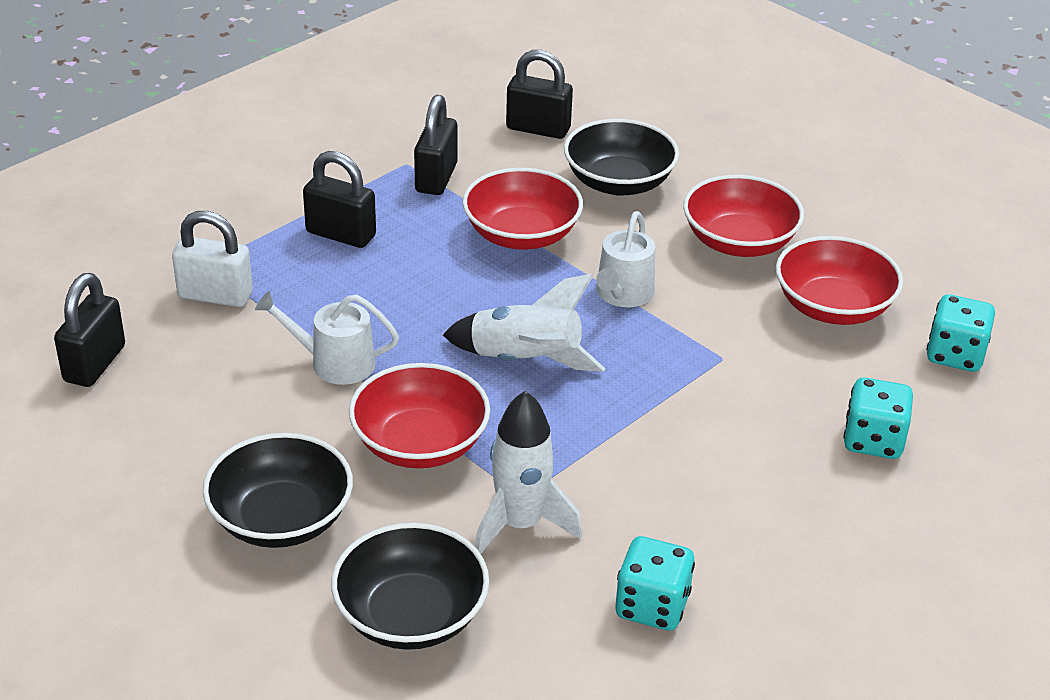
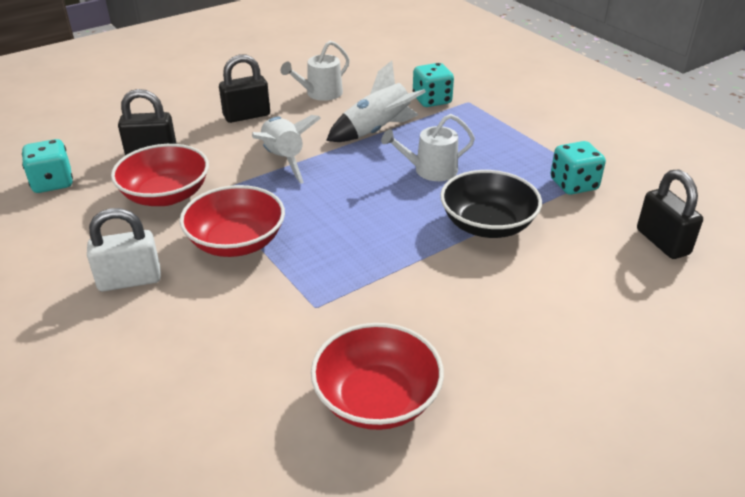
black bowl: [203,433,353,548] [331,523,489,650] [564,119,679,196] = 3 -> [440,170,542,238] = 1
black padlock: [54,273,125,387] [303,151,376,248] [414,95,457,195] [506,50,573,139] = 4 -> [118,89,177,155] [219,54,270,123] [637,169,703,259] = 3
red bowl: [349,363,490,468] [462,167,583,250] [683,175,804,257] [776,236,903,325] = 4 -> [111,144,209,206] [180,185,285,257] [311,323,444,430] = 3

